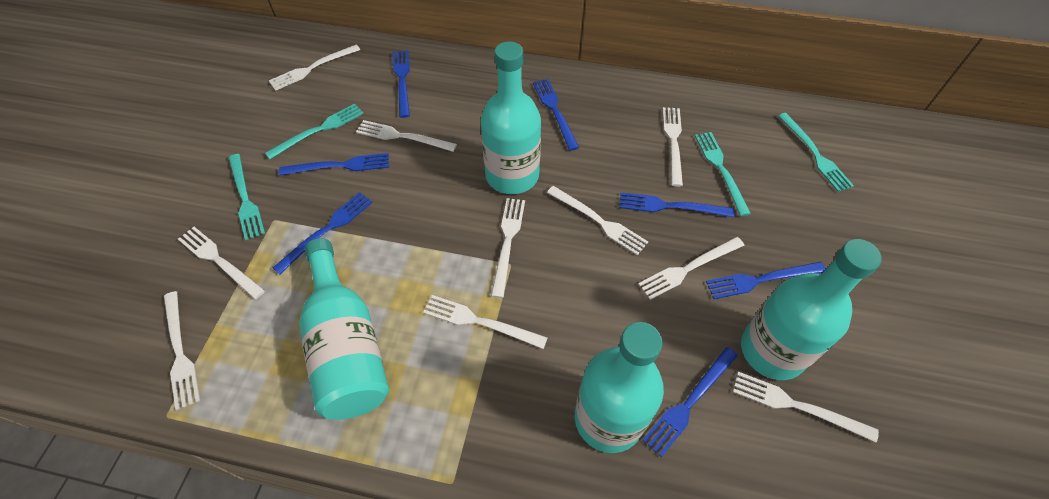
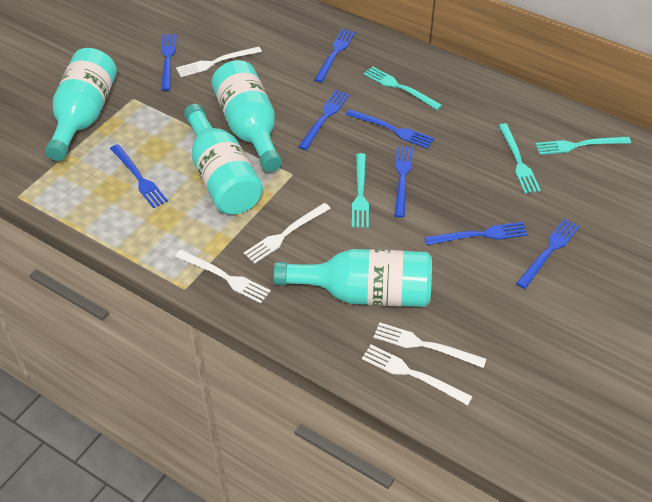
blue fork: [273,192,373,274] [279,153,389,175] [393,50,410,118] [533,79,579,151] [619,192,734,217] [642,347,738,457] [706,262,826,299] = 7 -> [110,144,168,208] [161,34,177,91] [299,90,349,150] [314,29,355,83] [346,109,434,149] [394,146,413,218] [424,222,528,245] [516,219,580,289] = 8
white fork: [164,291,200,410] [178,227,265,299] [269,45,360,91] [356,120,457,152] [423,295,548,349] [491,198,525,298] [547,186,648,255] [638,237,744,300] [663,107,683,187] [733,372,879,442] = 10 -> [175,249,271,304] [176,47,262,77] [244,203,331,264] [362,345,473,405] [373,322,486,368] = 5

